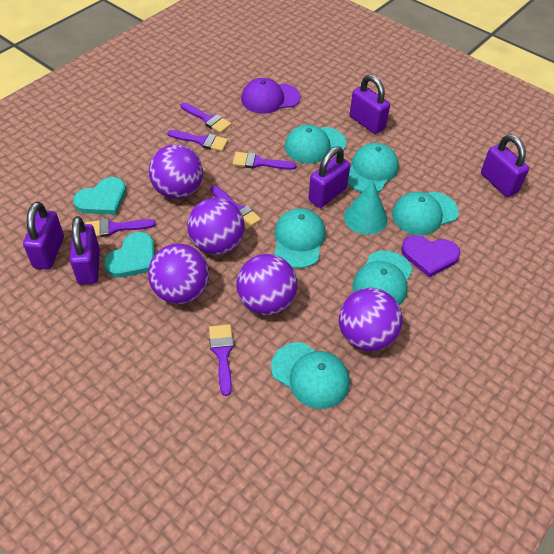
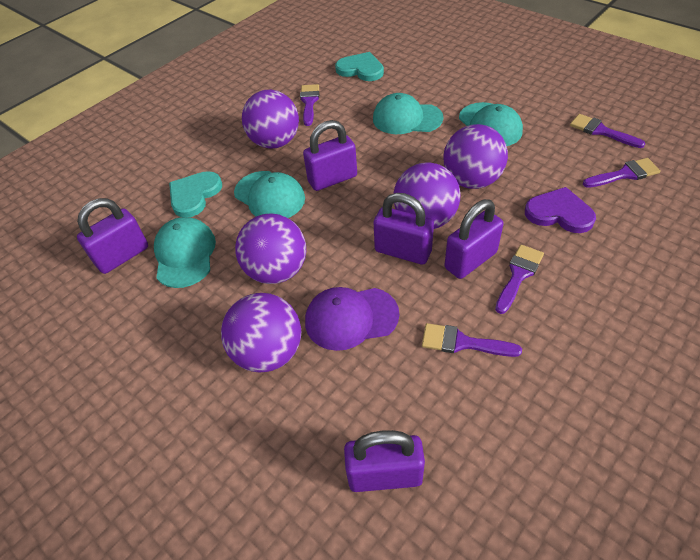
purple brush: [85,219,156,237] [167,130,228,151] [180,102,232,133] [209,324,234,396] [210,186,261,229] [232,152,297,170] = 6 -> [300,84,319,126] [422,323,522,357] [495,245,544,314] [570,114,645,148] [583,158,661,188] = 5
turquoise cap: [271,342,350,409] [274,208,326,268] [285,125,346,163] [348,143,399,192] [353,251,413,305] [392,192,459,235] = 6 -> [154,217,216,288] [234,171,305,218] [373,93,443,134] [459,102,523,146] = 4
turquoise cone: [344,181,388,235] = 1 -> none = 0

